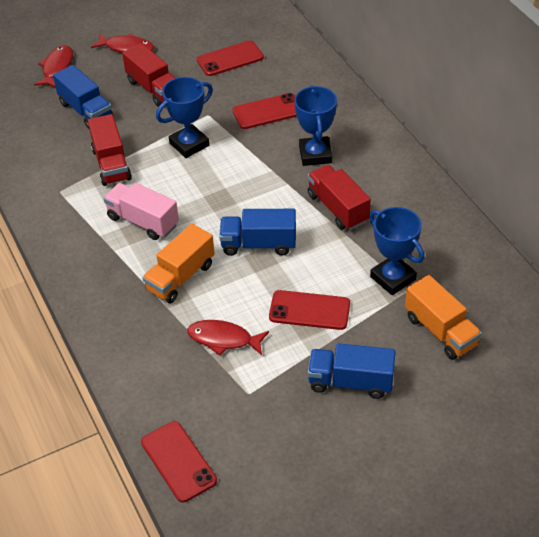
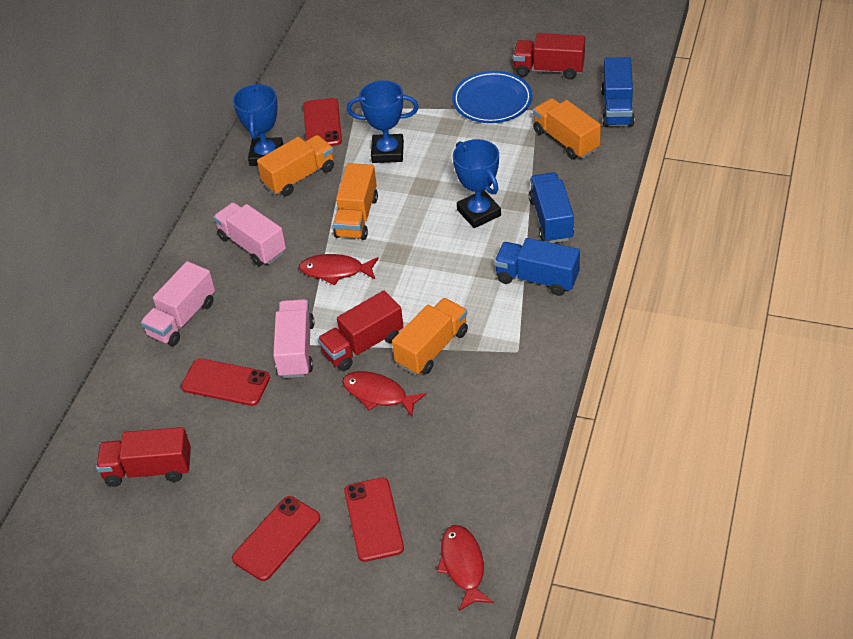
blue plate: none = 0 -> [452,71,533,123] = 1
orange truck: [142,224,215,303] [405,275,482,360] = 2 -> [257,135,334,196] [333,163,378,240] [392,298,468,375] [533,98,601,159] = 4
pink truck: [104,183,179,240] = 1 -> [141,261,215,346] [213,202,286,266] [273,299,314,378] = 3

